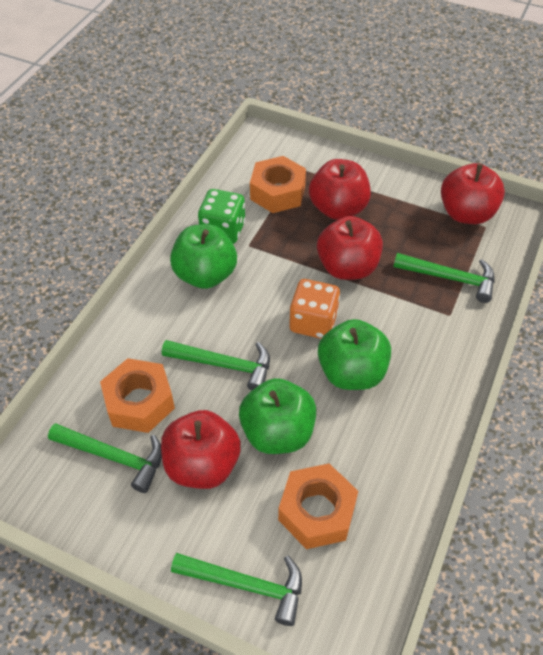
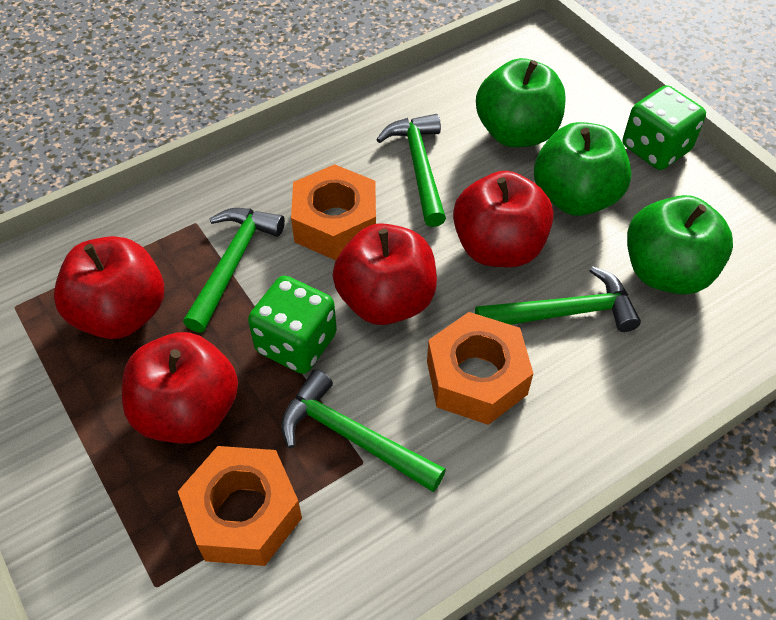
green dice: [198,189,245,244] = 1 -> [248,276,337,374] [623,85,706,170] = 2
orange dice: [289,279,340,339] = 1 -> none = 0

